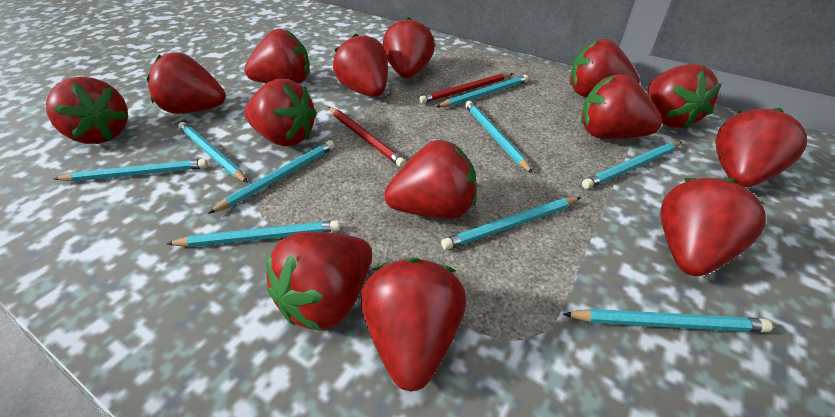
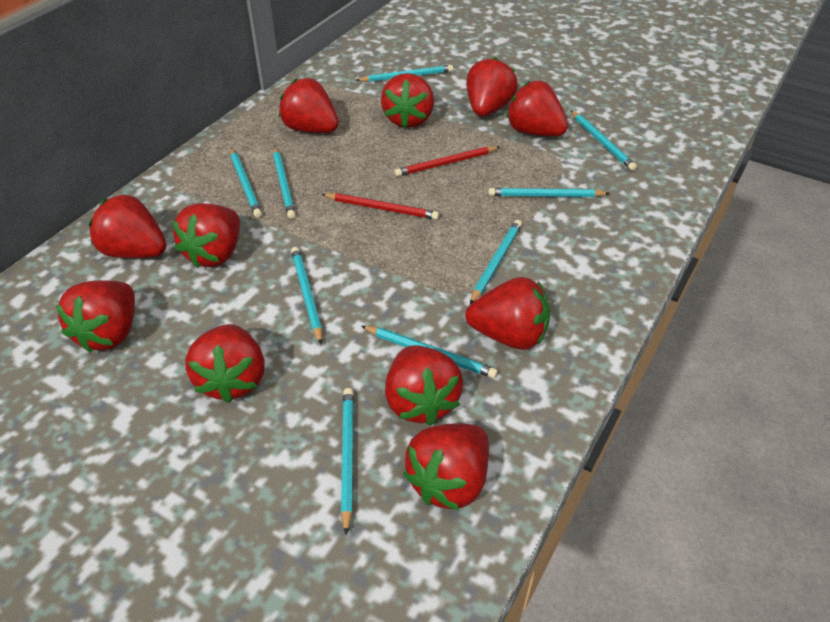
red strawberry: [46,77,128,144] [146,52,226,114] [244,29,310,84] [244,79,317,146] [266,232,372,331] [333,34,388,97] [361,258,466,391] [383,17,435,78] [384,140,477,219] [569,39,640,97] [581,74,662,139] [648,64,722,129] [660,178,766,276] [715,108,807,187] = 14 -> [56,280,135,353] [89,195,167,258] [173,203,240,268] [185,324,265,403] [279,78,339,133] [381,73,434,128] [385,345,463,426] [403,423,489,510] [465,277,550,350] [466,57,518,116] [506,81,568,136] = 11

